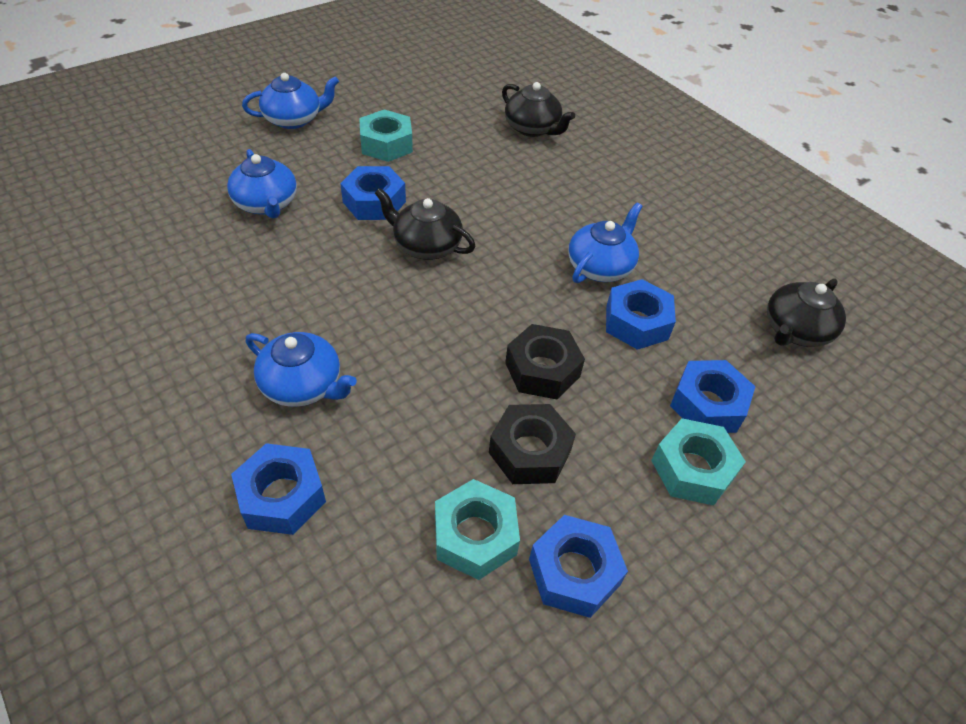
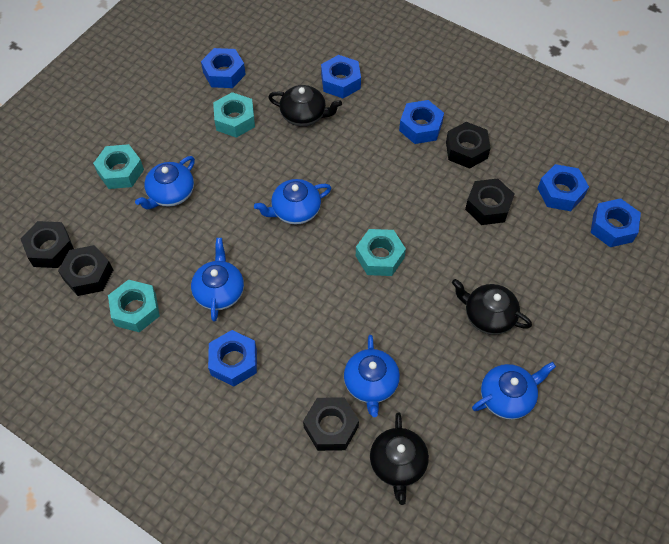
black nut: [489,404,576,484] [505,324,585,399] = 2 -> [20,221,74,268] [58,245,113,296] [303,397,359,451] [446,122,491,169] [465,178,514,225] = 5
blue nut: [231,443,326,535] [340,166,406,220] [529,515,628,618] [606,279,676,350] [670,360,755,433] = 5 -> [201,48,246,88] [208,330,257,387] [321,55,361,98] [399,100,444,144] [537,164,589,211] [591,198,641,247] = 6
blue teapot: [227,149,297,219] [242,73,339,129] [246,332,357,407] [568,202,642,283] = 4 -> [135,156,195,210] [191,238,244,322] [254,179,331,224] [344,335,400,417] [472,362,556,419] = 5
turquoise nut: [359,110,413,162] [435,479,520,580] [651,418,746,505] = 3 -> [93,144,144,189] [108,279,160,332] [213,92,255,138] [356,229,406,276] = 4

